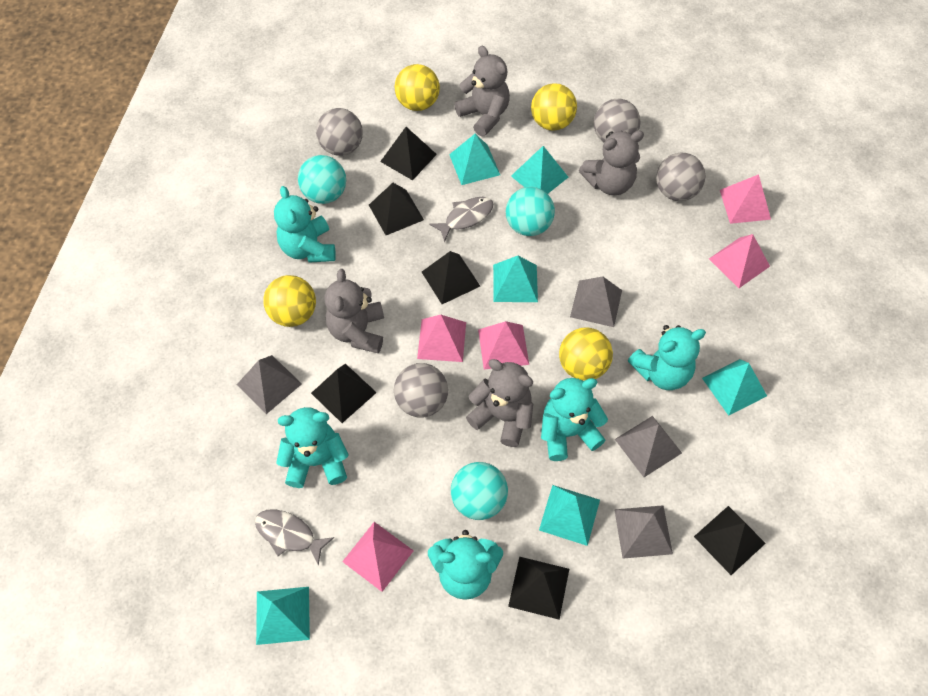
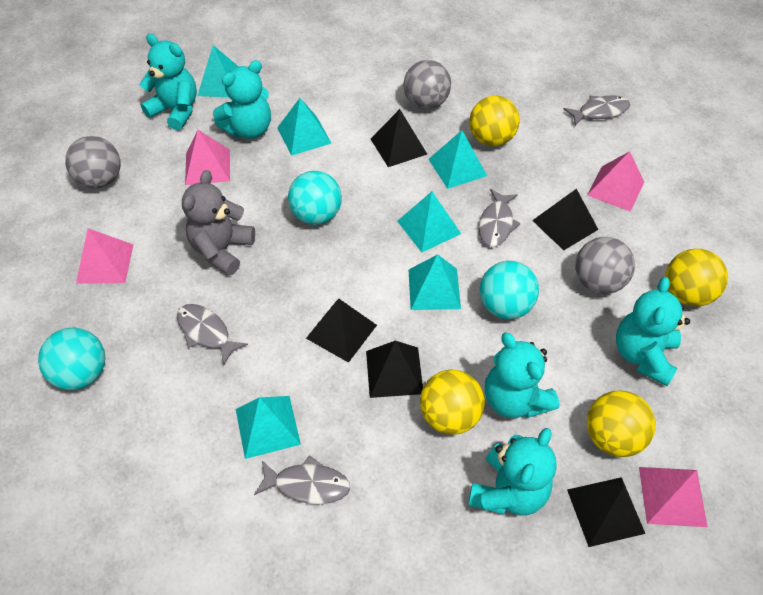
black pyramid: [311,364,377,423] [369,183,424,235] [380,127,437,180] [422,251,480,304] [508,557,569,620] [694,506,766,575] = 6 -> [306,299,377,363] [366,341,423,398] [371,109,427,167] [532,189,598,250] [567,477,645,547] = 5
grey ball: [316,108,363,156] [394,363,448,418] [594,99,640,142] [656,153,705,201] = 4 -> [65,136,121,189] [404,60,451,109] [575,237,635,294] = 3
grey fish: [255,509,334,566] [429,197,493,242] = 2 -> [177,304,248,365] [254,455,350,504] [479,189,521,247] [563,95,630,126] = 4
grey pyramid: [237,355,302,414] [570,277,622,327] [614,505,673,559] [615,416,682,477] = 4 -> none = 0
grey teddy bear: [324,269,384,353] [454,46,510,136] [466,359,533,447] [579,130,644,195] = 4 -> [182,170,255,275] = 1
pink pyramid: [342,522,414,592] [417,315,466,362] [478,321,529,370] [709,234,770,288] [720,174,771,224] = 5 -> [76,228,134,284] [185,130,230,185] [587,151,644,212] [639,467,708,527] = 4

